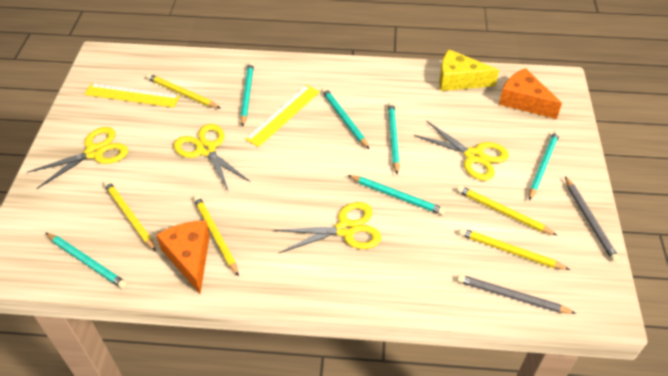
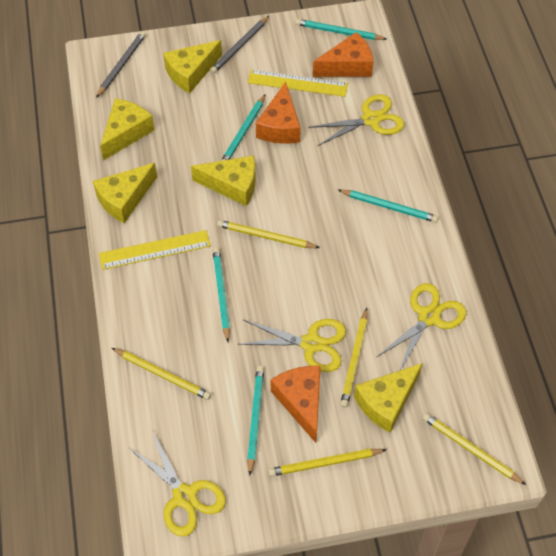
orange cheese: [156,221,210,294] [499,68,562,119] = 2 -> [256,82,301,144] [271,366,321,443] [313,32,374,77] = 3
turquoise pencil: [46,233,127,289] [240,62,254,127] [322,88,369,149] [348,175,445,215] [388,102,400,174] [529,131,560,201] = 6 -> [212,247,230,342] [221,95,265,161] [247,366,264,476] [296,19,387,40] [338,189,438,223] = 5
yellow cheese: [439,49,499,91] = 1 -> [93,163,157,223] [100,98,154,161] [163,40,222,93] [191,156,256,206] [354,363,423,433] = 5

